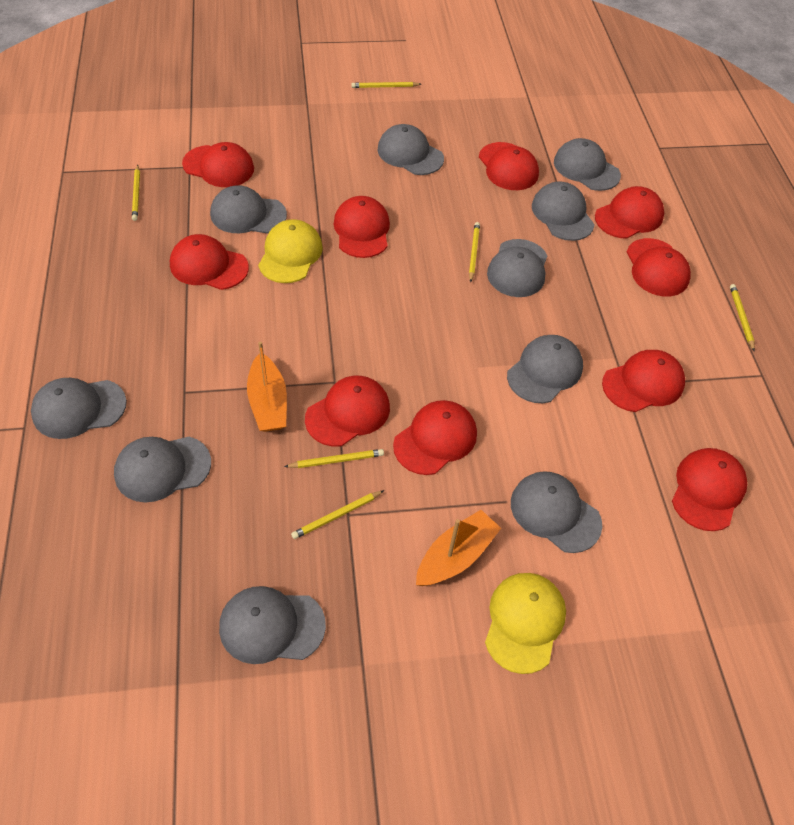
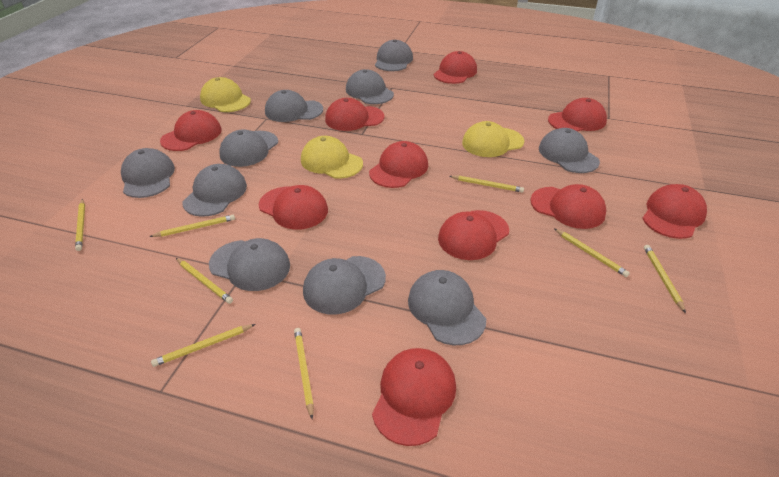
orange boat: [247,342,287,432] [416,510,501,586] = 2 -> none = 0
yellow cap: [258,219,323,283] [485,573,566,674] = 2 -> [200,77,251,112] [301,136,363,179] [462,121,524,157] = 3
yellow pencil: [132,165,140,221] [284,449,384,468] [291,490,384,539] [351,82,421,88] [469,222,480,282] [730,284,755,351] = 6 -> [75,199,85,251] [149,215,235,237] [151,324,255,367] [176,258,233,304] [294,328,314,419] [450,176,524,193] [555,229,630,277] [644,245,686,313] = 8

